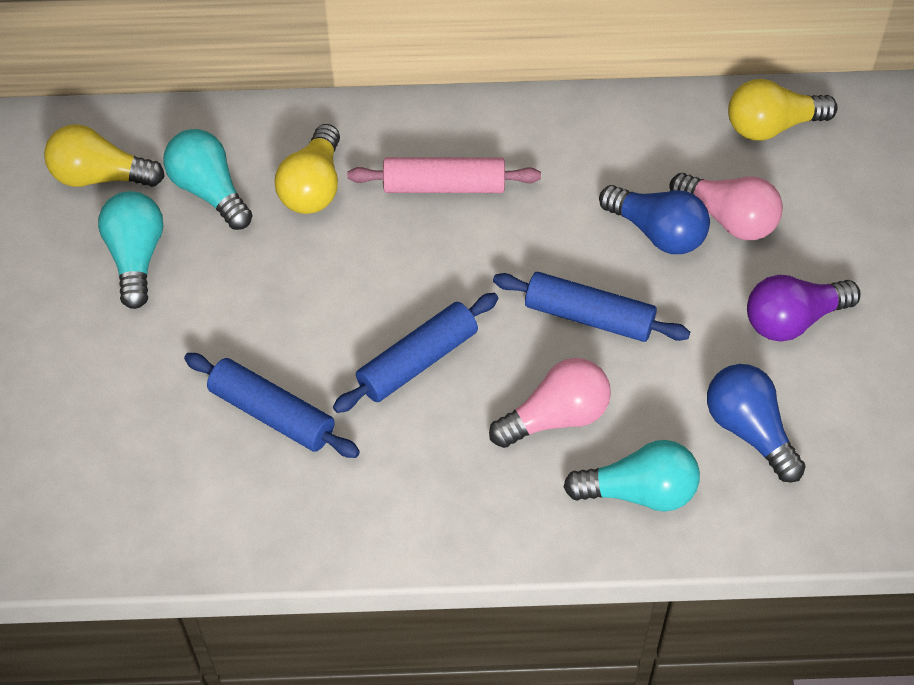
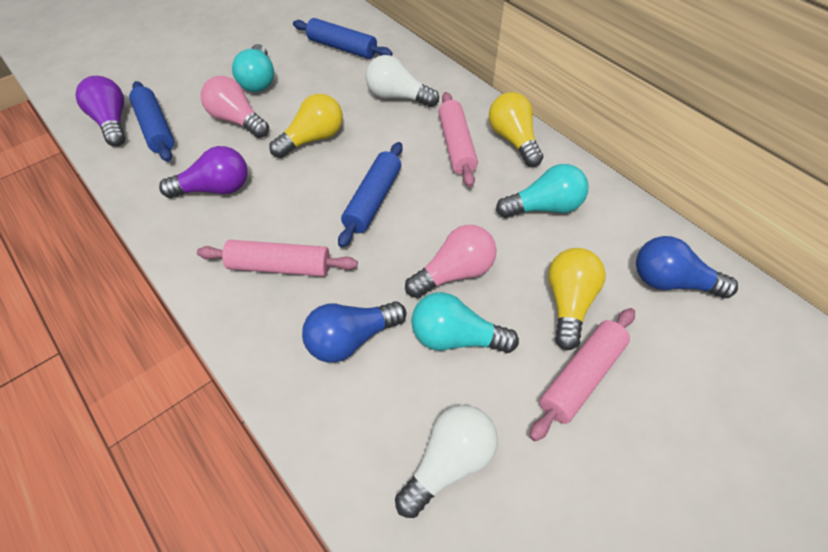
pink rolling pin: [347,157,541,193] = 1 -> [197,240,358,276] [438,92,478,187] [529,308,635,441] = 3
purple light bulb: [747,275,861,342] = 1 -> [75,76,126,146] [159,146,248,198] = 2
white light bulb: none = 0 -> [366,55,439,107] [395,405,498,518] = 2

